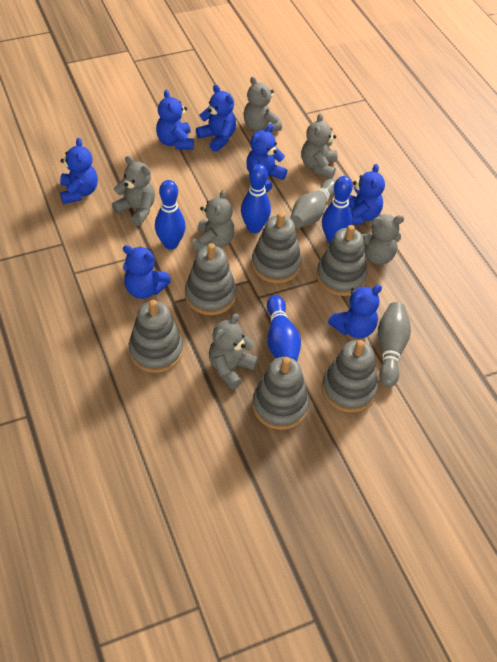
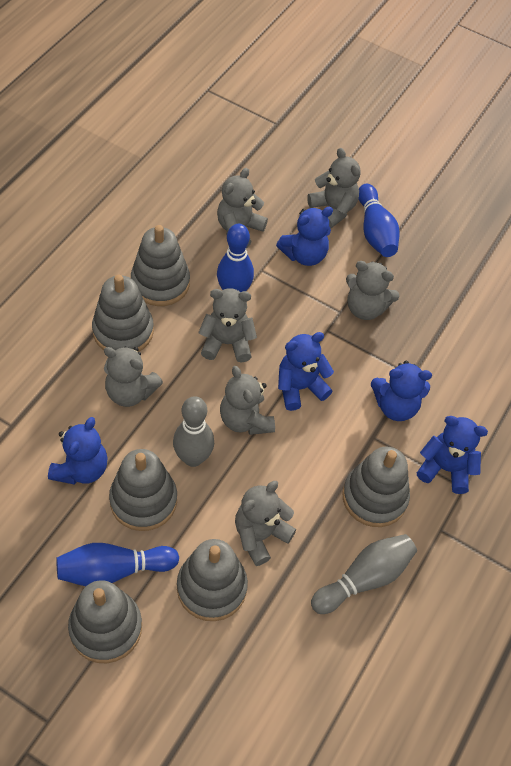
blue bowling pin: [155,180,186,250] [241,164,271,233] [267,295,301,361] [322,176,353,243] = 4 -> [56,543,179,586] [217,224,254,292] [358,184,400,257] = 3
blue teddy bear: [60,138,98,204] [123,245,171,299] [156,90,194,150] [196,85,236,152] [246,124,287,192] [328,285,382,339] [348,164,385,225] = 7 -> [48,417,108,485] [276,207,333,266] [278,332,334,411] [371,361,432,421] [417,416,488,494] = 5
grey teddy bear: [112,156,155,226] [193,190,235,251] [209,313,258,390] [243,76,282,132] [301,113,338,179] [362,214,404,265] = 6 -> [104,346,163,407] [198,288,257,363] [217,168,268,249] [220,366,275,435] [235,481,296,566] [307,148,361,229] [346,261,399,320] = 7

